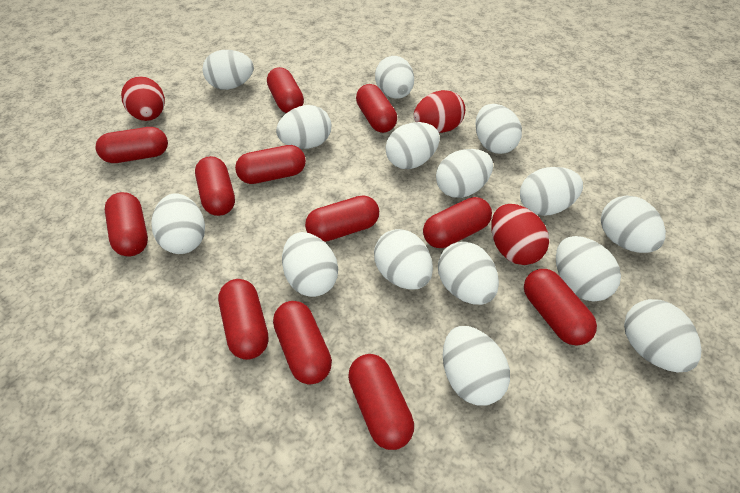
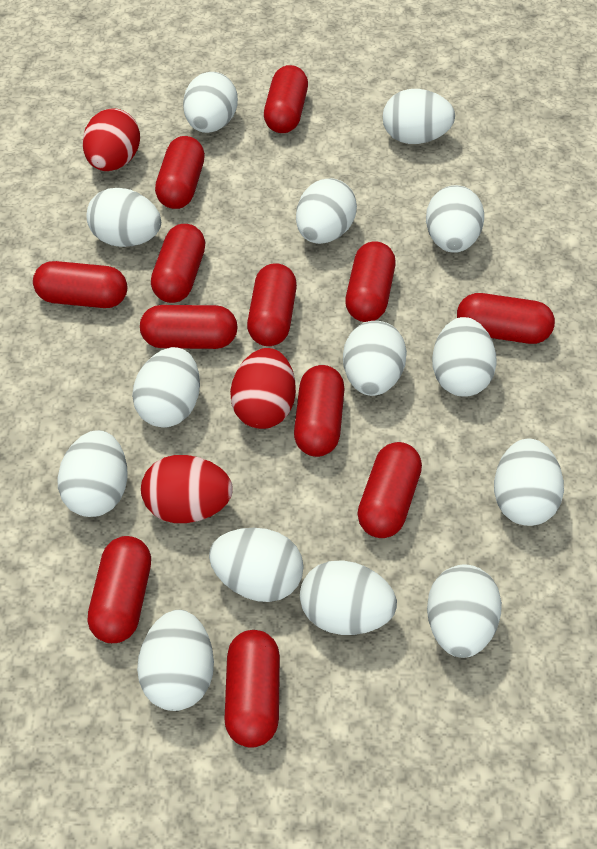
white egg: [151,193,205,254] [203,50,254,90] [276,105,331,149] [282,232,338,297] [374,229,433,290] [375,56,414,99] [385,122,440,169] [436,149,493,198] [438,242,499,305] [443,326,510,406] [475,104,522,154] [520,167,583,216] [556,236,621,301] [601,196,666,253] [624,299,702,372] = 15 -> [57,430,128,517] [87,188,161,247] [132,347,200,428] [137,610,214,711] [183,72,238,133] [209,528,304,602] [296,178,357,244] [300,560,397,635] [343,321,407,396] [383,89,455,144] [426,185,484,253] [427,564,502,658] [432,317,497,397] [494,438,564,526] = 14

